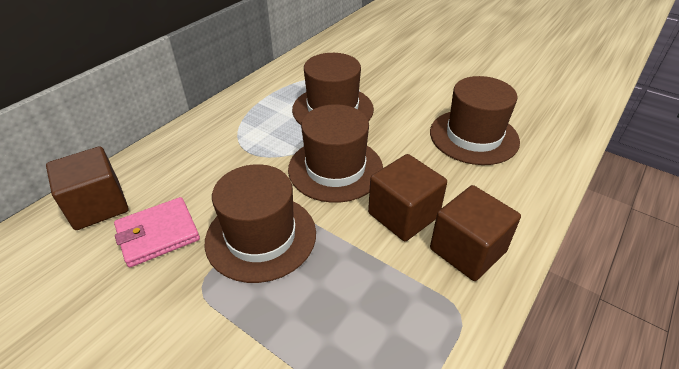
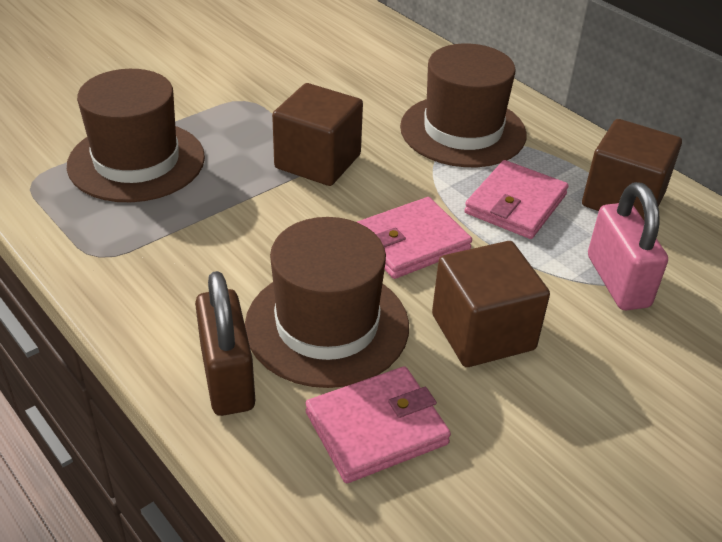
brown hat: [205,164,316,283] [288,104,383,203] [292,53,374,125] [430,76,520,165] = 4 -> [67,69,205,202] [245,217,409,388] [400,43,527,167] = 3
brown padlock: none = 0 -> [195,271,255,416] = 1
pink padlock: none = 0 -> [588,182,668,310] = 1
pink wallet: [114,197,200,267] = 1 -> [306,366,451,483] [357,197,472,279] [464,160,569,239] = 3

